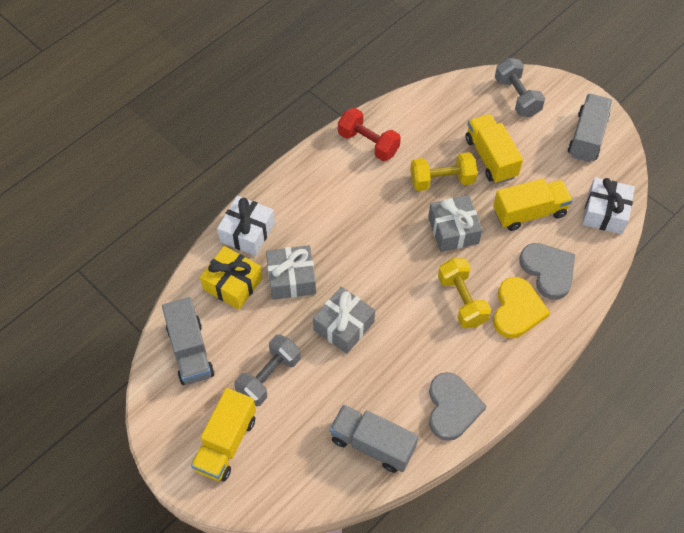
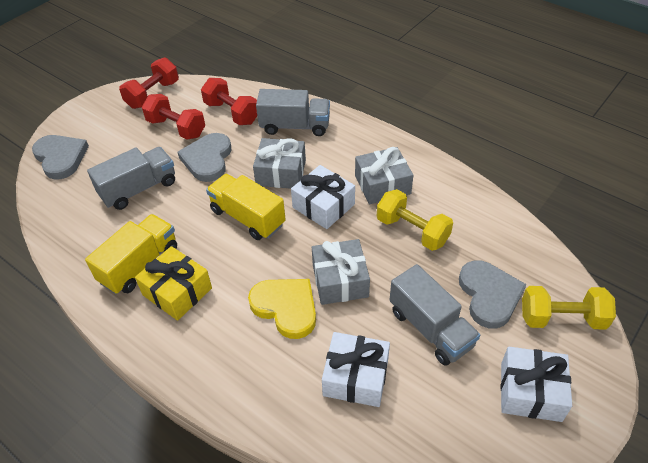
grey dumbbell: [234,334,301,406] [495,58,545,117] = 2 -> none = 0
grey heart: [429,372,486,441] [519,243,575,300] = 2 -> [32,135,89,180] [178,133,231,182] [459,260,527,329] = 3
red dumbbell: [338,108,401,161] = 1 -> [119,57,179,109] [142,94,205,140] [201,78,257,125] = 3
white gift: [217,196,275,256] [582,177,635,234] = 2 -> [291,165,355,229] [322,332,390,407] [501,347,572,422] = 3
yellow truck: [191,388,256,482] [465,114,523,184] [493,179,573,231] = 3 -> [85,214,177,294] [206,174,286,240] = 2

